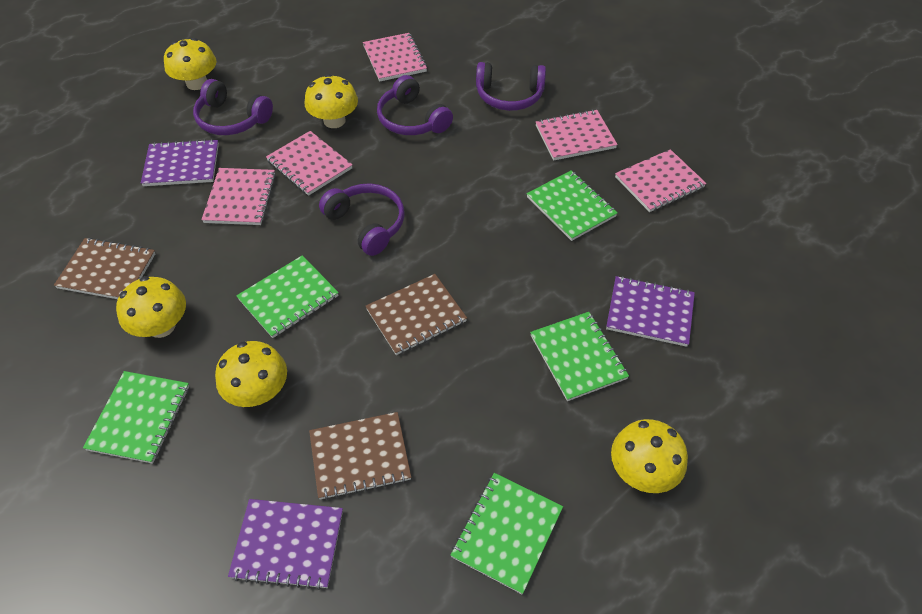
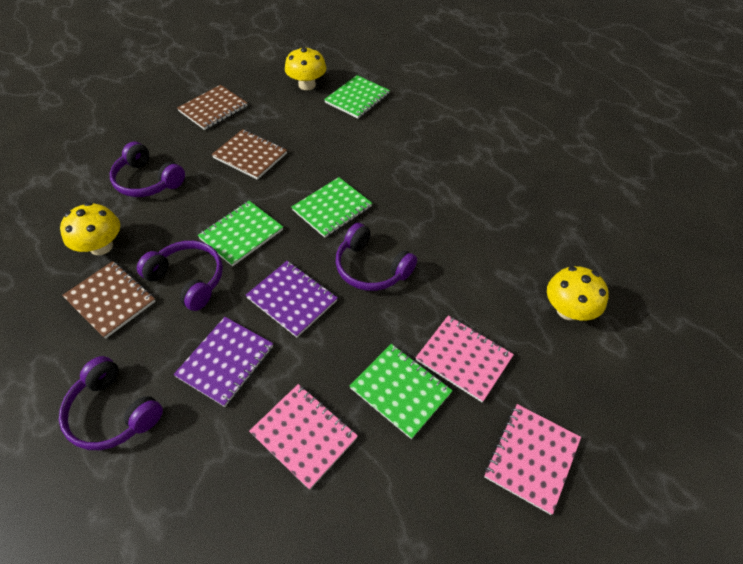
green notebook: [83,371,189,464] [236,255,339,338] [451,473,563,594] [527,170,617,241] [530,312,629,401] = 5 -> [198,201,283,267] [292,177,372,238] [324,75,390,119] [350,344,453,439] = 4
pink notebook: [201,168,276,225] [266,131,352,196] [363,33,427,82] [536,110,618,160] [615,149,707,212] = 5 -> [249,384,358,490] [416,315,514,402] [484,404,581,515] = 3
purple notebook: [141,139,219,186] [228,499,343,590] [606,276,695,347] = 3 -> [174,317,273,407] [246,261,338,337] = 2
yellow mushroom: [116,276,186,338] [164,38,216,90] [215,341,287,407] [305,74,358,128] [611,419,688,493] = 5 -> [60,202,120,255] [285,47,327,90] [547,266,609,321] = 3

